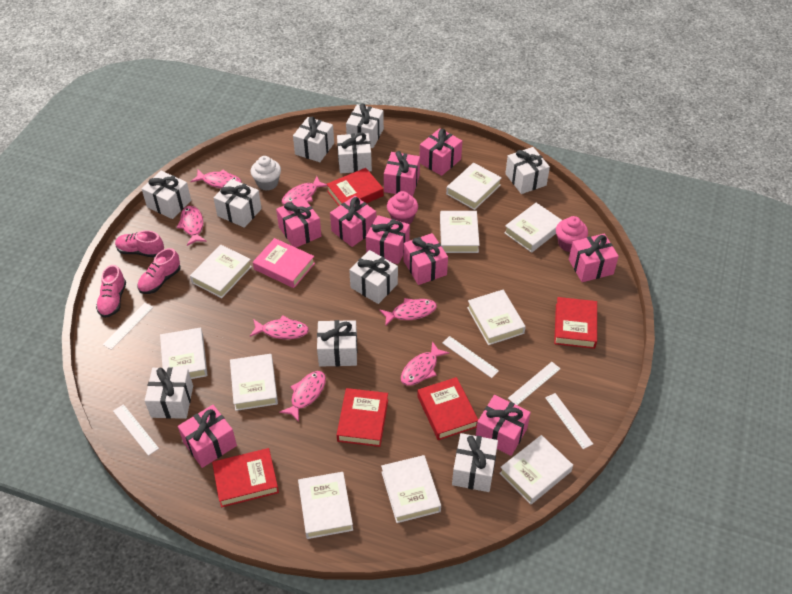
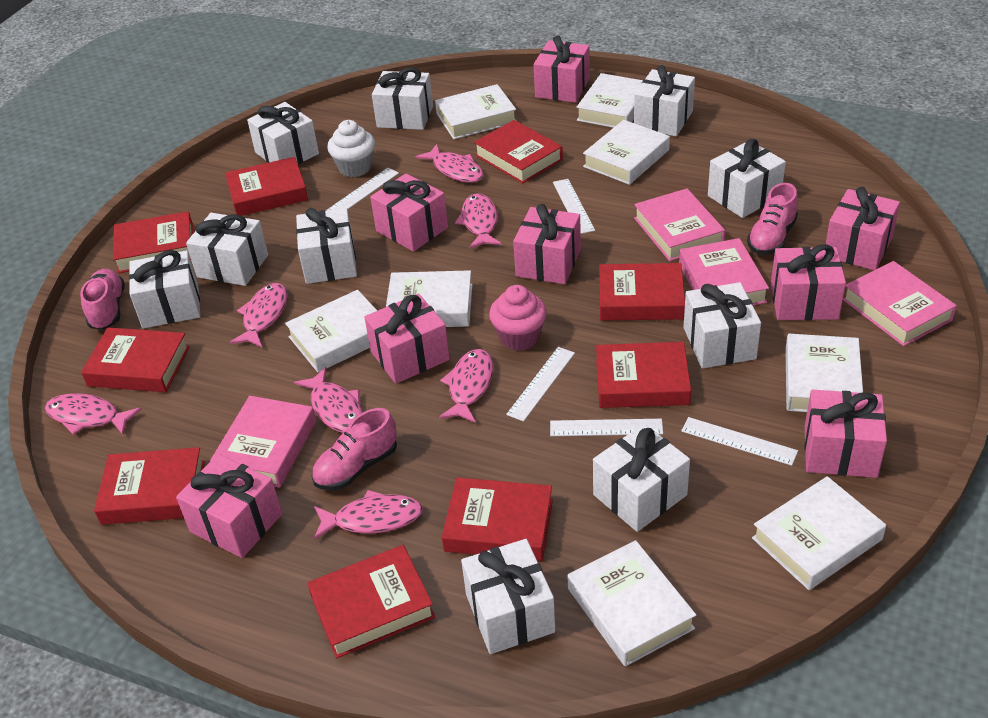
pink book: [253,238,315,288] = 1 -> [210,396,316,488] [634,189,725,261] [679,238,769,305] [843,261,957,346] = 4
pink cupcake: [387,191,418,224] [556,216,588,252] = 2 -> [489,285,547,351] = 1
pink gift: [178,405,237,468] [276,197,321,248] [330,196,376,247] [366,215,410,264] [384,151,420,197] [404,233,448,285] [420,128,462,176] [476,395,531,456] [569,234,619,282] = 9 -> [176,454,282,558] [364,294,450,384] [370,173,448,252] [513,204,581,284] [534,35,590,103] [771,244,846,320] [804,390,887,478] [826,187,900,271] = 8
red book: [212,448,279,507] [327,168,384,206] [337,388,388,447] [417,377,478,440] [554,297,597,349] = 5 -> [81,327,190,392] [94,447,205,525] [113,211,193,273] [225,157,308,216] [307,545,435,658] [442,477,553,561] [474,120,563,184] [596,342,691,408] [599,263,685,321] = 9
white book: [160,328,207,379] [190,245,252,298] [230,354,278,411] [298,472,353,539] [381,455,441,523] [440,211,480,253] [446,163,502,210] [467,290,526,345] [499,435,573,505] [504,203,562,253] = 10 -> [285,290,377,372] [386,270,472,327] [435,84,516,139] [568,540,696,666] [576,73,643,128] [583,120,670,185] [752,476,886,590] [785,334,863,412] = 8

